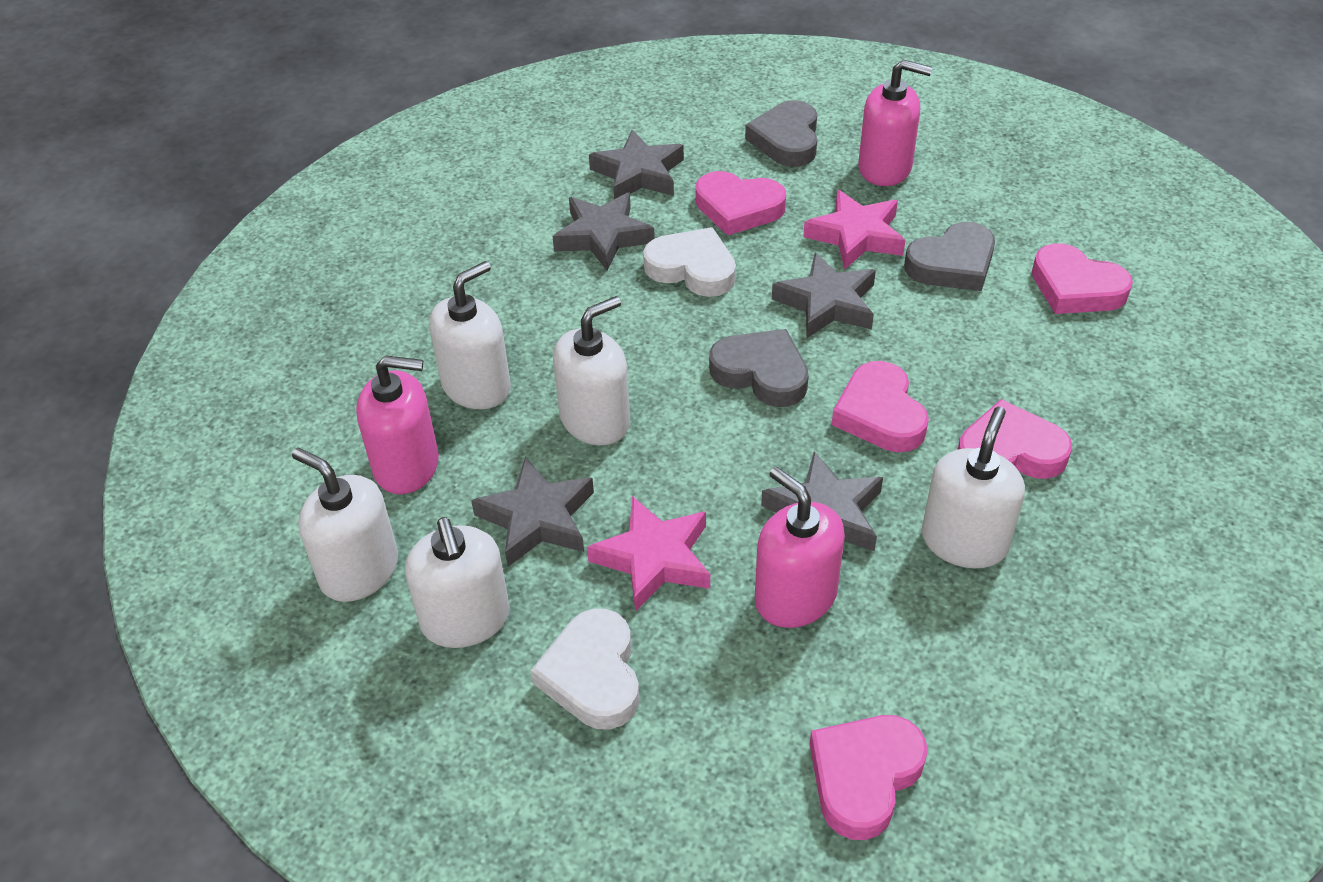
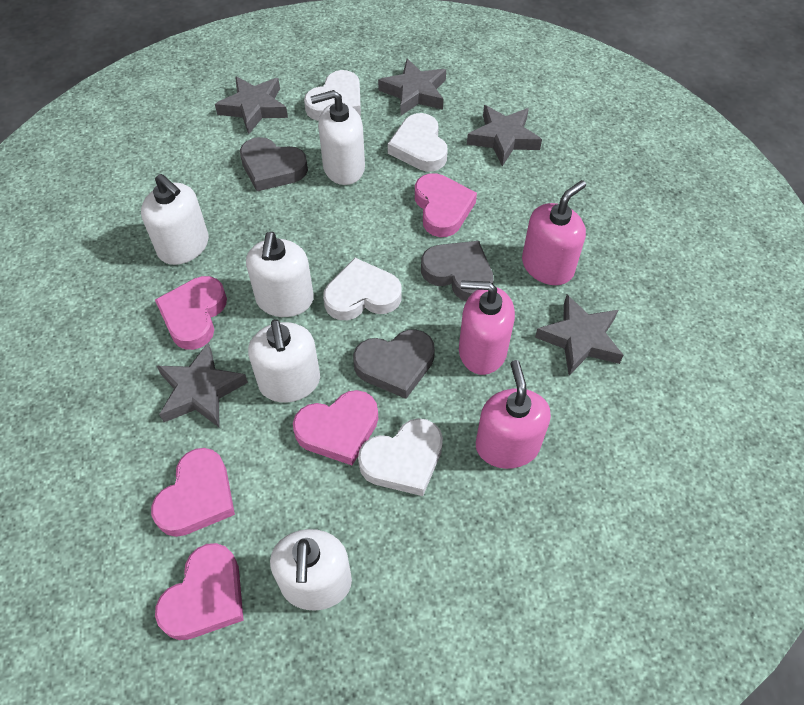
pink star: [587,496,710,612] [803,190,905,269] = 2 -> none = 0
white heart: [531,608,639,730] [643,227,736,297] = 2 -> [304,70,361,121] [323,258,402,320] [358,418,443,496] [388,113,448,172] = 4

